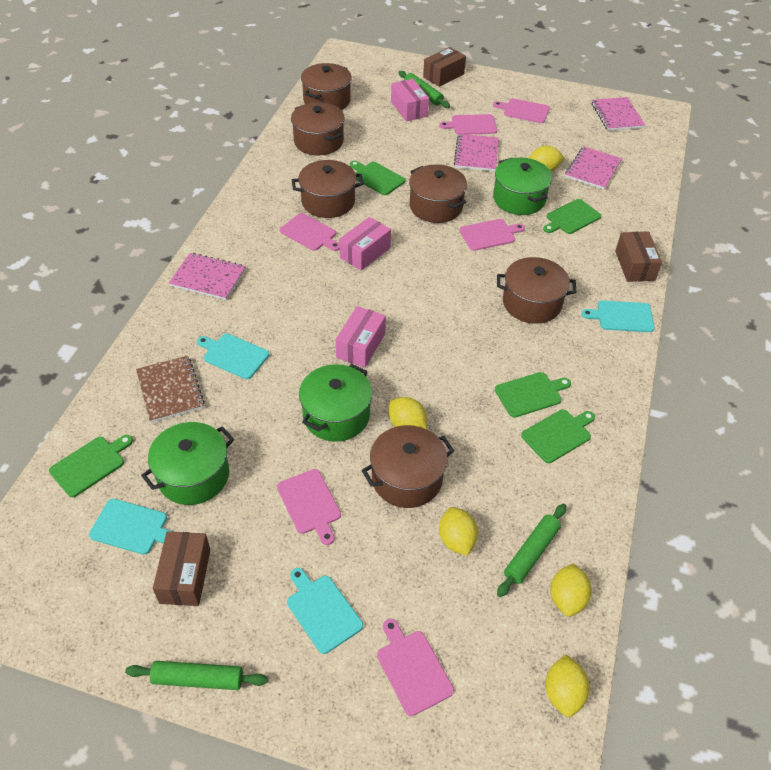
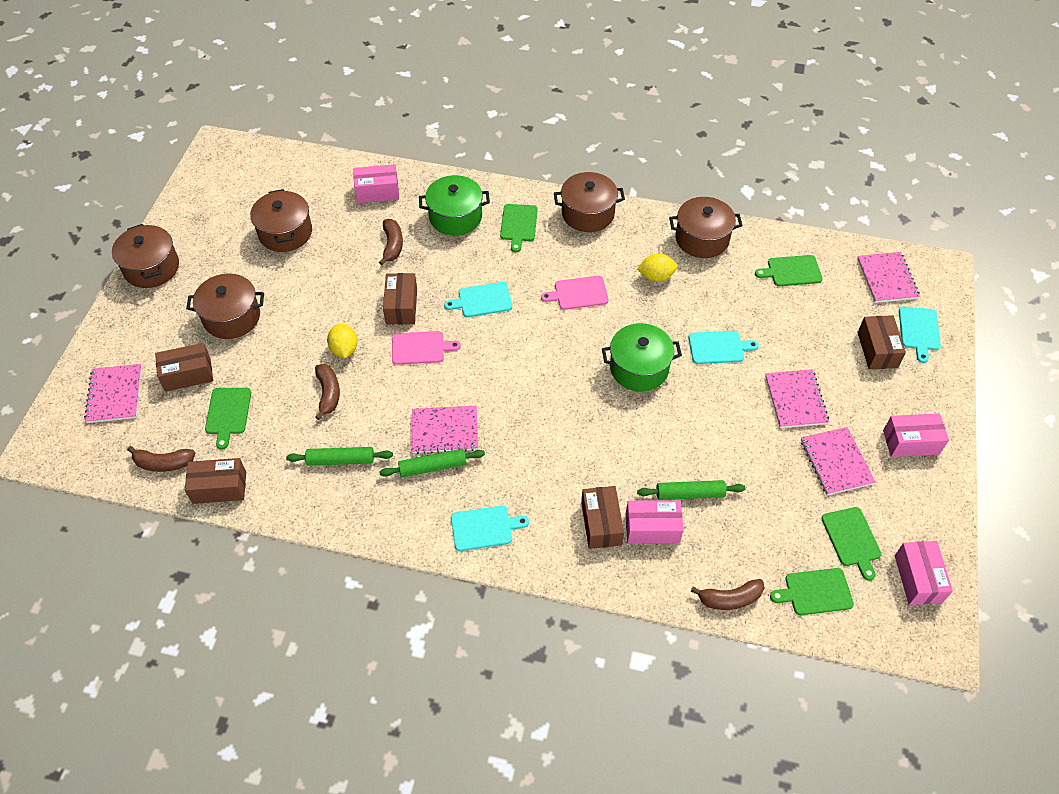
brown banana: none = 0 -> [127,446,195,472] [315,364,340,420] [379,219,403,265] [691,579,765,610] = 4
brown box: [153,531,210,606] [423,47,466,87] [615,231,662,282] = 3 -> [155,343,213,392] [185,458,246,504] [383,273,417,325] [581,486,624,549] [858,315,906,369] = 5
brown notebook: [136,356,205,423] = 1 -> none = 0
brown pot: [291,102,345,155] [292,160,364,218] [301,63,352,110] [362,425,454,508] [409,164,467,223] [497,257,577,324] = 6 -> [112,224,179,288] [186,274,264,339] [250,189,312,252] [554,172,625,232] [669,197,742,258] = 5
green pot: [141,422,234,505] [299,364,372,442] [493,157,552,215] = 3 -> [419,175,490,236] [602,323,682,391] = 2
pink box: [336,306,386,368] [339,217,391,271] [391,79,429,121] = 3 -> [353,164,399,203] [626,500,684,544] [883,413,949,457] [895,541,953,605] = 4
pink cutting board: [277,469,341,545] [280,213,339,251] [377,619,454,716] [439,114,497,135] [459,219,525,251] [493,98,550,123] = 6 -> [392,331,461,365] [541,276,609,310] = 2
pink notebook: [169,253,246,300] [454,134,499,171] [565,147,622,190] [592,97,645,131] = 4 -> [84,364,142,423] [412,406,478,454] [765,369,829,428] [801,427,875,495] [857,252,920,303] = 5
yellow lemon: [389,397,427,429] [439,507,478,556] [529,146,565,171] [545,654,590,717] [550,563,592,617] = 5 -> [327,323,358,358] [637,253,678,282] = 2

